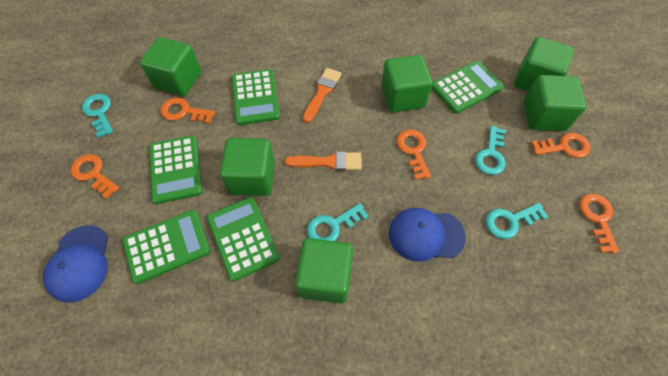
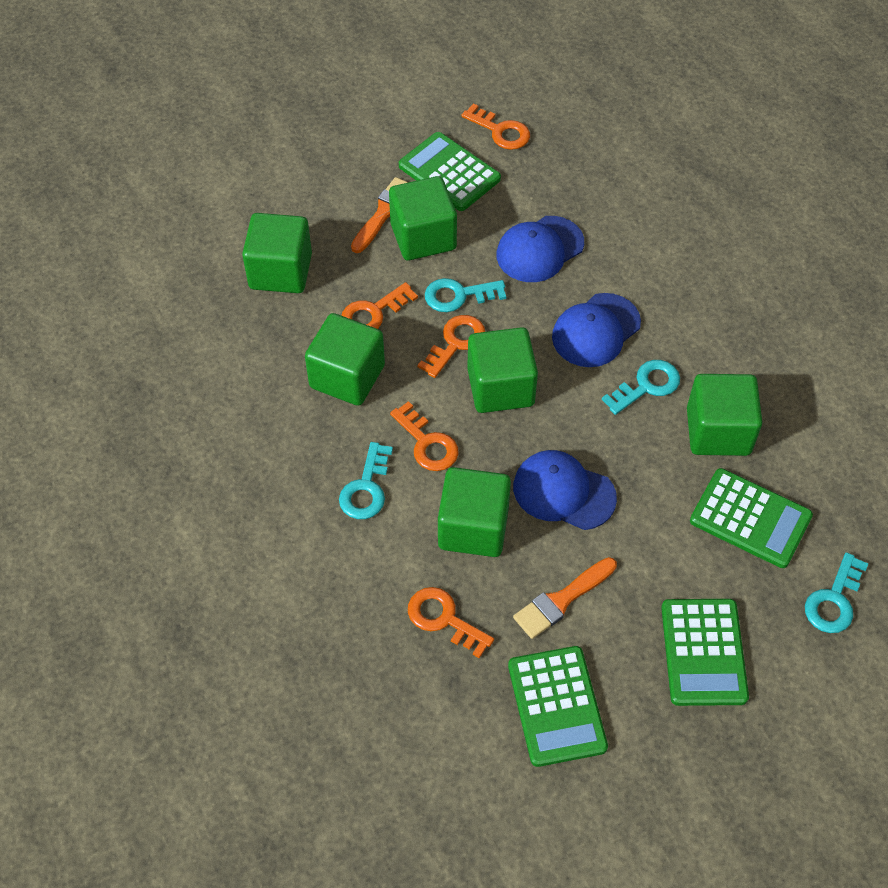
blue cap: [43,225,108,303] [389,208,466,262] = 2 -> [497,216,584,282] [513,450,617,530] [552,293,641,367] = 3
green calculator: [123,210,210,284] [149,135,203,204] [207,197,280,281] [232,69,280,125] [431,61,504,114] = 5 -> [399,132,501,211] [508,646,608,767] [661,599,749,706] [690,468,813,568] = 4

